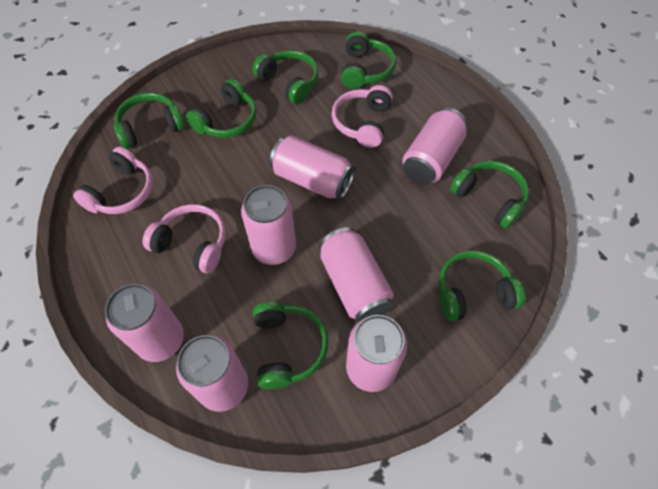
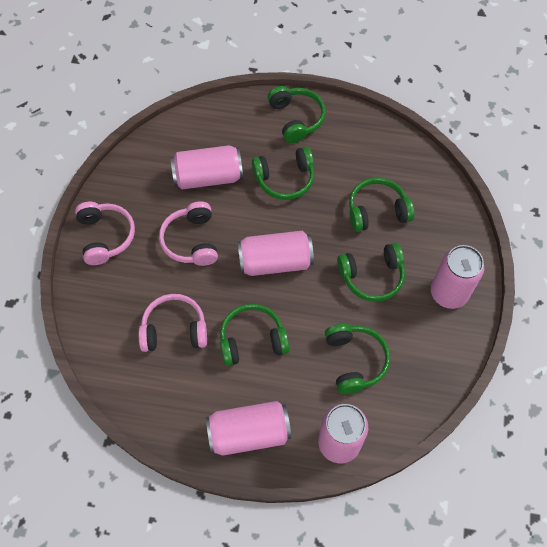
green headphones: [114,93,185,149] [186,79,257,138] [252,50,319,104] [253,302,328,390] [341,31,396,89] [439,250,525,321] [450,161,529,229] = 7 -> [220,304,290,366] [252,147,315,200] [268,86,326,143] [325,324,390,394] [337,243,405,302] [349,177,414,232] = 6
pink can: [105,284,184,362] [176,335,248,412] [241,185,296,265] [270,135,355,199] [319,227,394,322] [346,315,407,392] [402,108,468,185] = 7 -> [170,145,243,189] [206,401,291,456] [238,231,314,276] [318,404,368,463] [431,245,484,309] = 5

